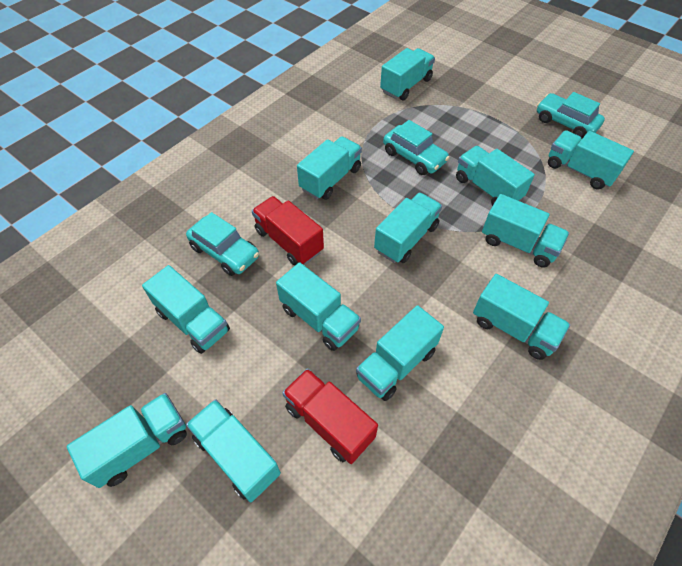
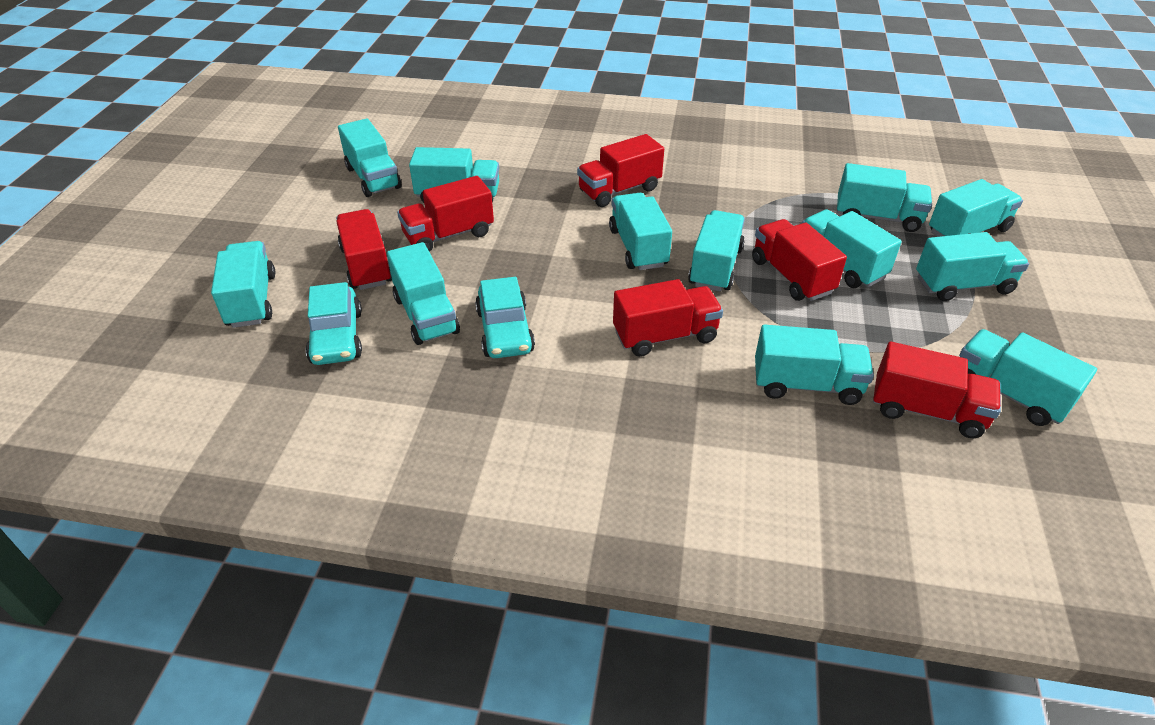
red truck: [252,196,324,266] [282,368,378,464] = 2 -> [336,209,392,290] [397,176,494,252] [577,134,664,207] [613,279,723,357] [752,219,847,301] [873,342,1001,438] = 6
turquoise car: [186,212,259,276] [383,120,450,175] [537,92,605,139] = 3 -> [306,282,362,365] [475,277,535,358] = 2

